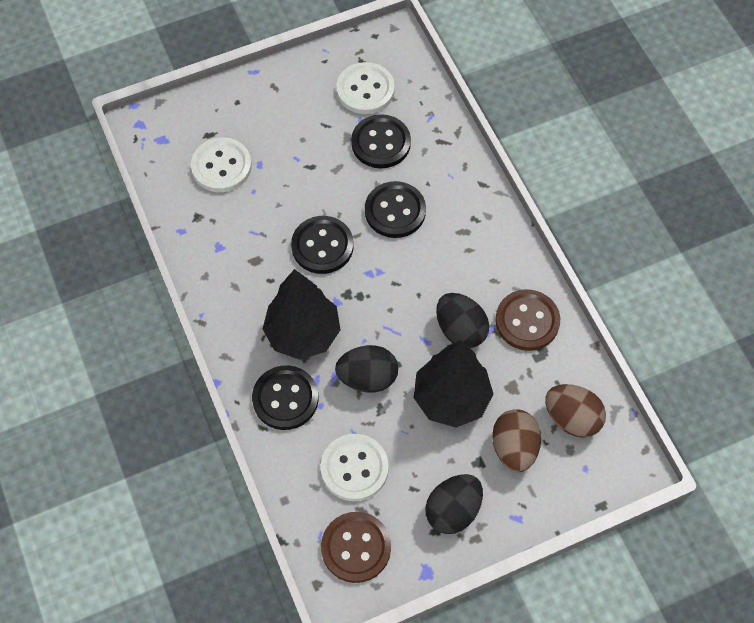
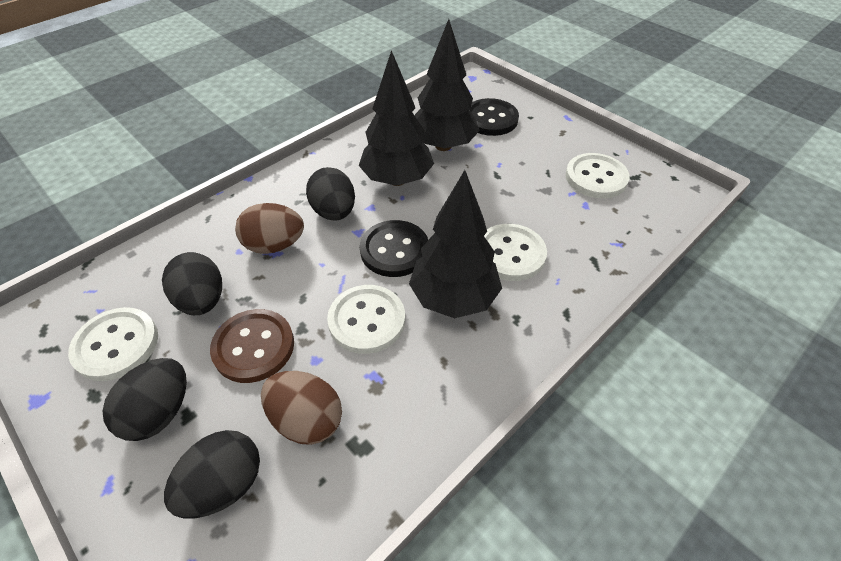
black button: [252,365,318,430] [291,216,353,274] [351,114,411,169] [365,181,426,238] = 4 -> [360,220,428,277] [470,98,519,136] = 2
black egg: [335,345,398,392] [425,474,483,534] [436,293,489,348] = 3 -> [102,358,187,441] [162,252,222,315] [164,430,260,518] [306,167,355,221] = 4
black tree: [263,269,340,360] [414,340,493,428] = 2 -> [359,50,434,186] [409,170,502,318] [414,19,480,151] = 3
brown button: [321,512,391,583] [495,289,560,351] = 2 -> [210,309,294,383] = 1
white button: [191,138,252,192] [321,434,389,501] [336,62,395,114] = 3 -> [68,307,158,381] [327,285,405,354] [484,224,547,281] [565,153,630,199] = 4

